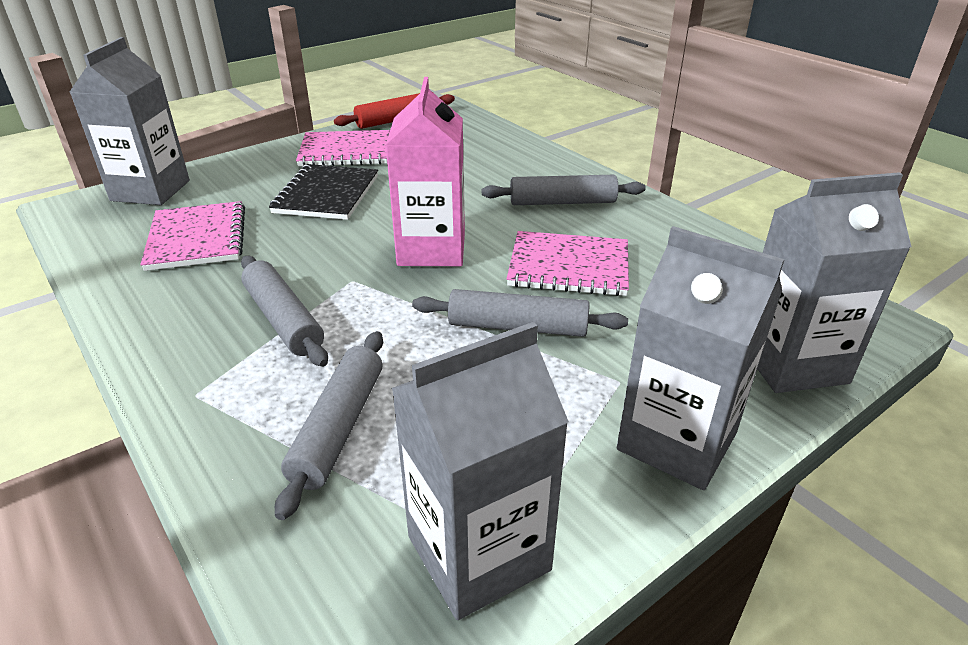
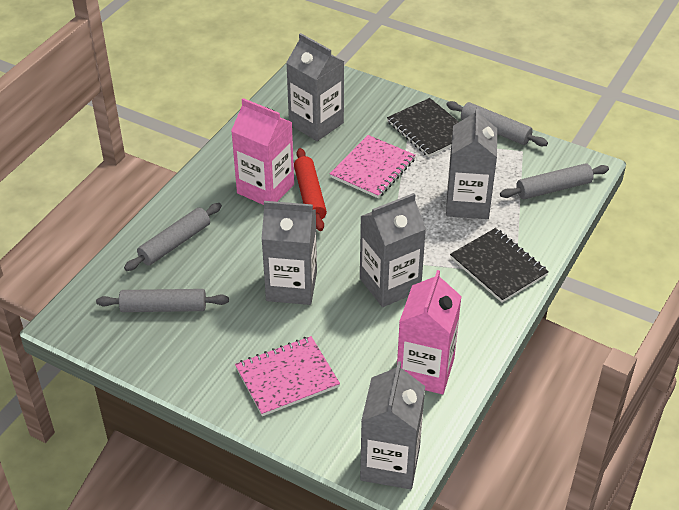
black notebook: [269,164,378,220] = 1 -> [387,98,459,157] [450,228,549,303] = 2
grey carton: [70,37,190,205] [391,322,569,620] [617,226,785,490] [757,172,911,393] = 4 -> [262,201,317,305] [286,33,344,141] [360,193,426,307] [360,361,425,489] [446,106,497,219] = 5
pink carton: [385,77,465,266] = 1 -> [231,98,294,205] [397,270,462,394] = 2
pink notebook: [140,201,245,271] [296,130,390,166] [507,231,629,296] = 3 -> [235,336,340,416] [330,135,416,198] = 2

